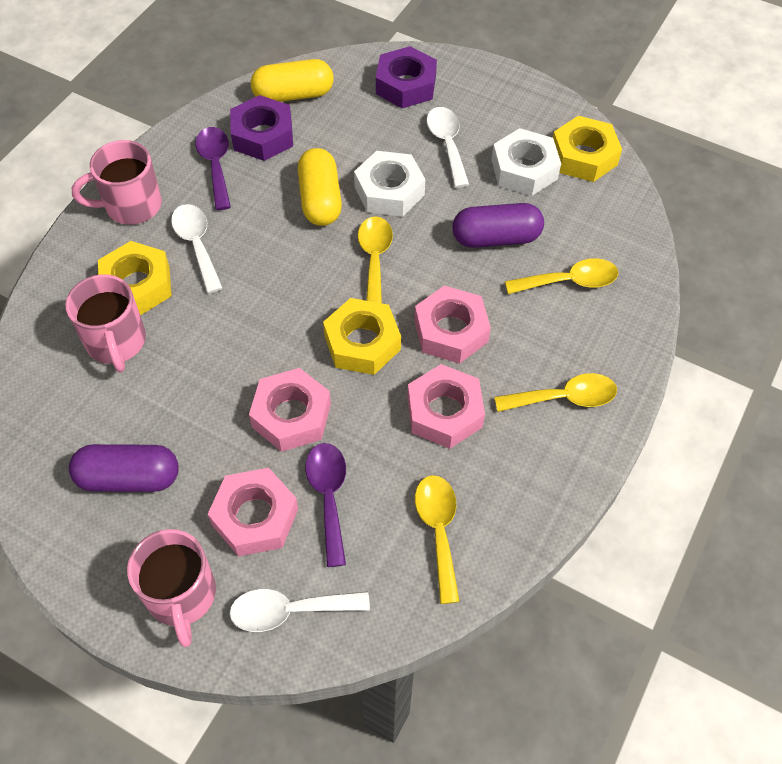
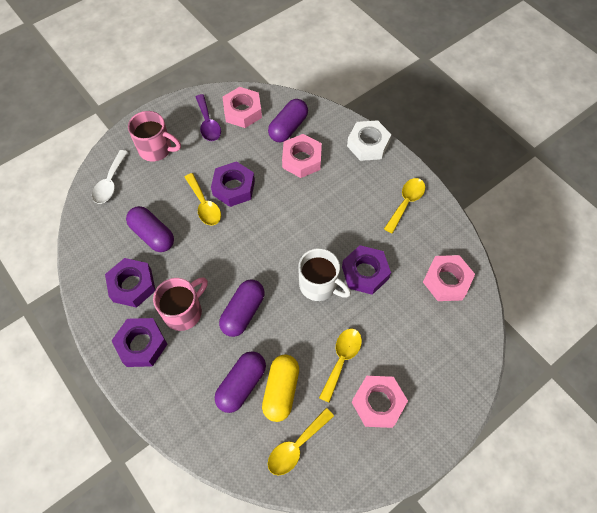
pink mug: [66,274,146,372] [72,140,162,225] [127,529,216,647] = 3 -> [128,111,181,161] [153,278,208,331] = 2
purple capsule: [69,444,179,492] [452,203,544,248] = 2 -> [126,206,174,252] [215,351,266,413] [219,280,265,337] [268,99,308,142] = 4
purple nut: [230,95,293,161] [376,46,437,108] = 2 -> [105,258,155,308] [111,318,167,367] [211,161,255,207] [342,245,391,295] = 4
purple spoon: [196,127,231,210] [305,443,346,567] = 2 -> [196,94,221,141] = 1
white mug: none = 0 -> [298,248,351,301] = 1
white nut: [354,151,425,217] [491,128,561,196] = 2 -> [347,120,391,161] = 1
white spoon: [171,204,223,293] [229,589,370,632] [426,107,469,188] = 3 -> [92,150,128,204] = 1
yellow capsule: [251,59,334,102] [298,148,342,226] = 2 -> [262,355,299,422] = 1
yellow nut: [98,241,172,315] [323,298,401,375] [553,116,622,182] = 3 -> none = 0

